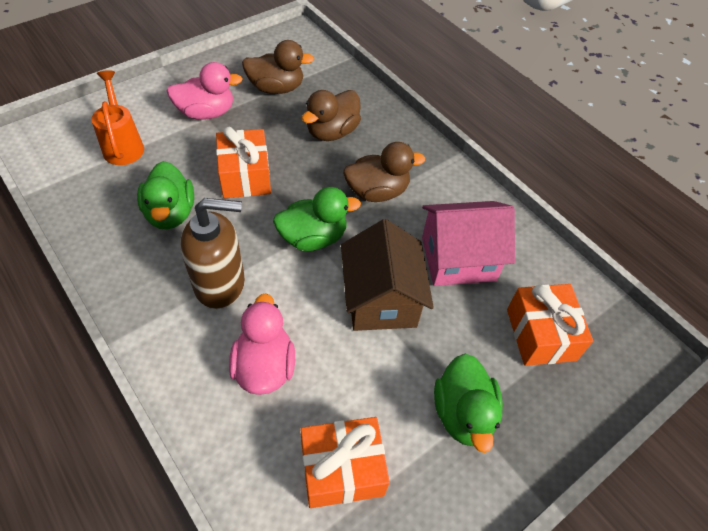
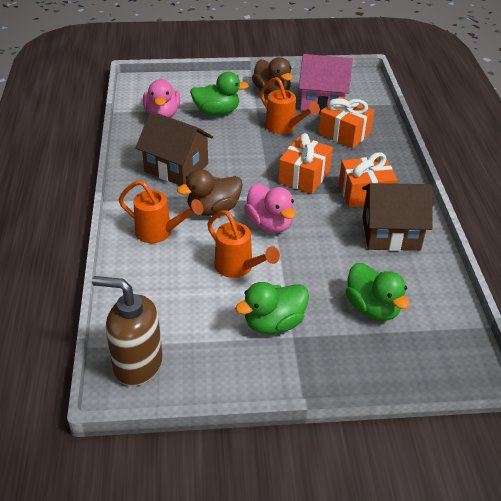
brown duck: [242,40,314,94] [302,90,361,141] [343,142,425,202] = 3 -> [177,169,243,216] [252,57,293,95] = 2
brown house: [341,219,434,331] = 1 -> [136,111,213,186] [362,183,433,251] = 2
orange watering can: [91,70,144,165] = 1 -> [119,180,203,243] [207,210,280,278] [260,77,320,134] = 3

